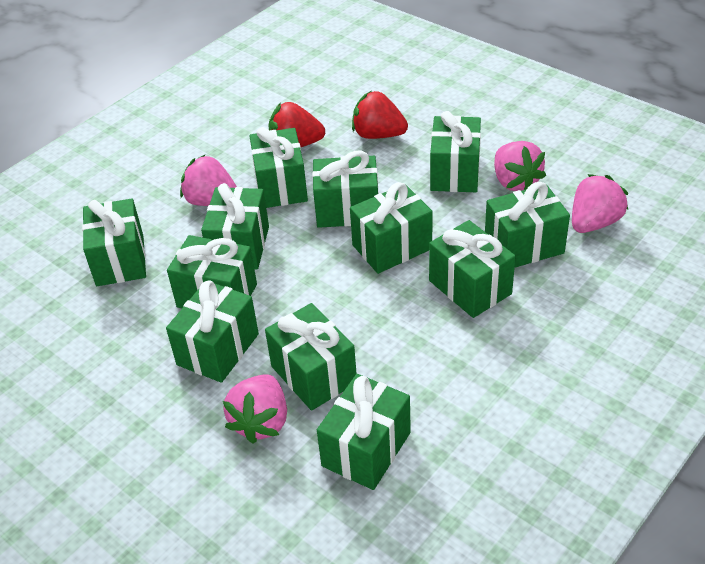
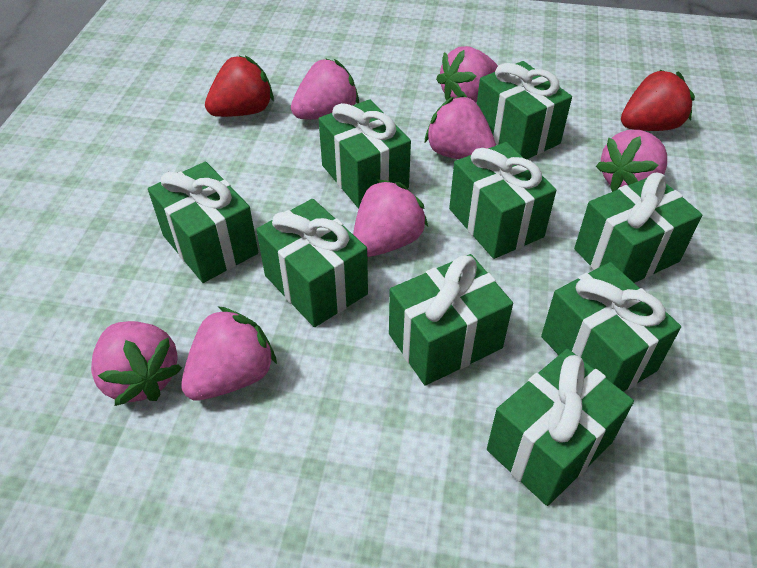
green gift: [82,199,146,286] [166,280,259,383] [167,235,257,308] [201,183,269,270] [250,127,308,208] [265,303,357,411] [312,151,378,228] [317,374,411,490] [350,182,433,274] [429,220,516,318] [430,111,481,192] [485,182,570,268] = 12 -> [148,161,258,283] [256,199,368,327] [319,99,411,208] [389,254,513,386] [449,142,557,259] [477,61,572,159] [487,349,634,506] [541,262,681,392] [574,173,702,283] = 9
pink strawberry: [180,155,237,206] [223,375,287,444] [494,141,546,191] [572,174,628,233] = 4 -> [91,321,182,406] [181,306,277,401] [291,58,359,120] [353,179,428,257] [425,95,496,159] [436,46,498,103] [596,130,667,192] = 7

